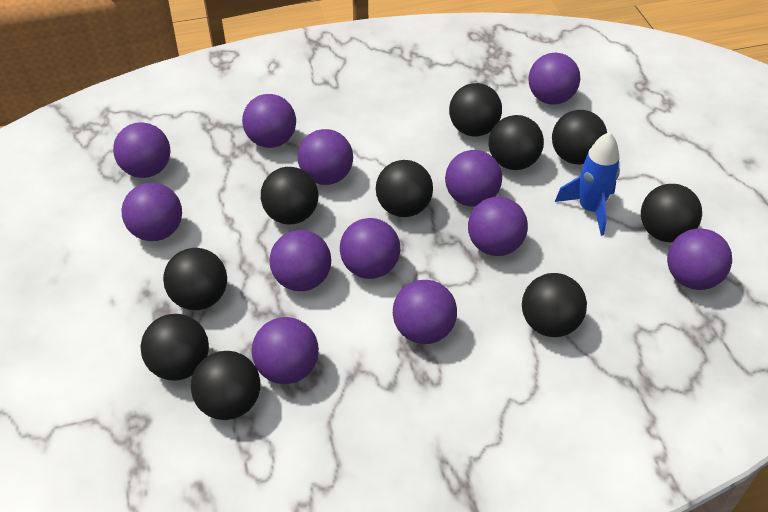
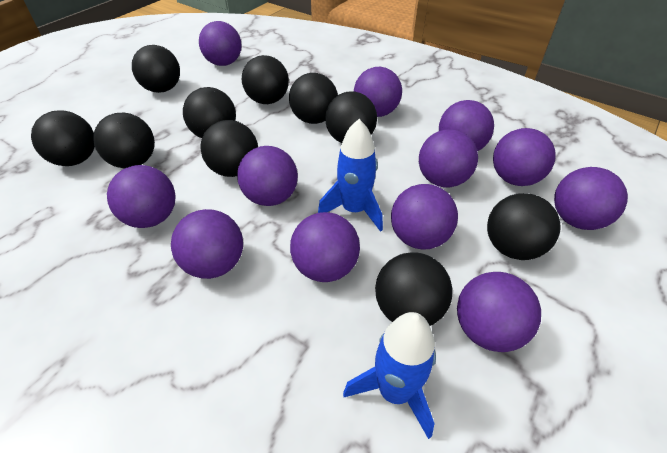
blue rocket: [555,132,620,236] = 1 -> [318,119,383,232] [343,312,436,439] = 2

